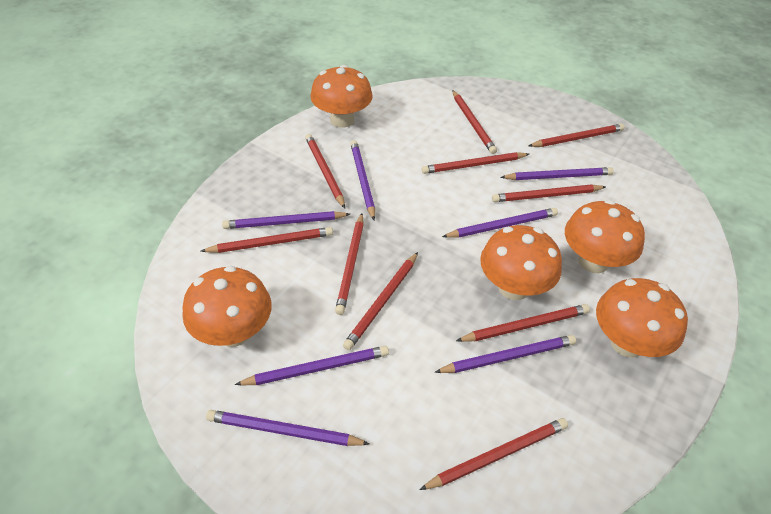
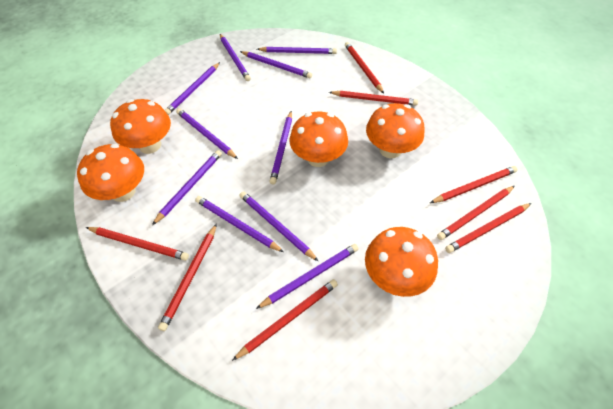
purple pencil: [206,410,370,446] [222,211,350,229] [235,346,389,385] [351,140,375,220] [435,335,576,373] [442,208,558,238] [500,167,614,180] = 7 -> [152,150,222,225] [165,62,220,115] [176,108,238,159] [195,196,284,252] [220,34,251,81] [240,51,312,78] [240,191,318,261] [256,244,359,309] [257,47,337,54] [270,111,292,184] = 10
red pencil: [201,227,333,253] [305,134,345,208] [335,213,364,315] [343,252,418,350] [419,418,568,490] [422,152,529,174] [452,90,497,154] [456,304,590,342] [492,185,606,202] [528,124,625,147] = 10 -> [86,227,189,261] [158,224,217,331] [232,279,338,361] [329,91,418,105] [345,42,384,93] [430,166,518,203] [437,186,515,240] [445,203,531,253] = 8

